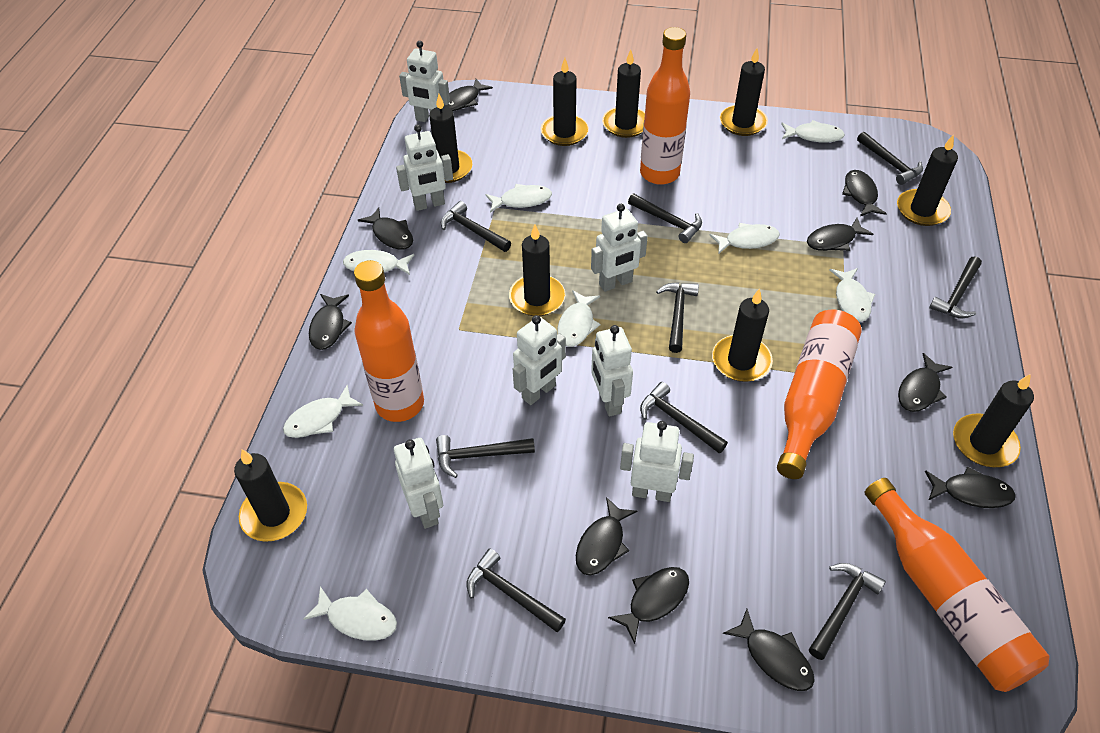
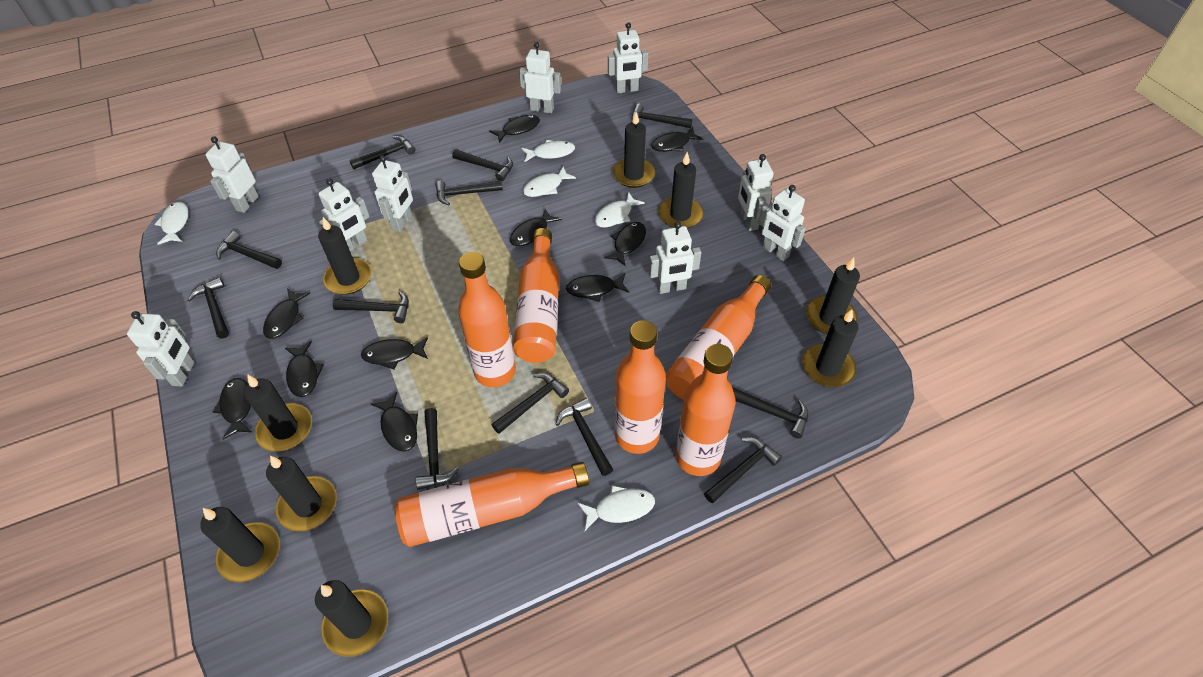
black hammer: [436,435,535,478] [441,201,511,252] [467,549,566,632] [628,194,702,243] [640,382,728,453] [656,282,699,353] [809,563,886,660] [857,132,923,185] [929,256,982,318] = 9 -> [187,277,229,338] [216,231,282,269] [333,291,409,323] [350,136,416,169] [416,408,459,490] [435,181,503,205] [452,149,513,181] [492,373,569,434] [556,398,613,476] [632,103,692,128] [704,437,782,503] [732,387,809,438] = 12
orange bottle: [354,260,424,422] [640,27,690,185] [777,310,862,479] [865,478,1049,692] = 4 -> [395,462,589,547] [458,252,516,387] [513,228,559,363] [615,320,666,454] [666,275,771,400] [676,344,736,476] = 6
white fish: [283,385,363,438] [303,586,397,641] [343,250,414,275] [485,184,552,213] [557,290,601,347] [710,223,780,253] [781,120,845,143] [830,268,875,322] = 8 -> [155,202,189,245] [521,140,575,162] [523,167,576,197] [578,485,655,531] [594,192,645,228] = 5
white robot: [394,438,443,529] [396,124,453,211] [399,41,450,122] [513,315,566,405] [591,204,648,292] [591,325,633,417] [620,421,694,502] = 7 -> [127,311,194,387] [205,136,259,213] [318,178,370,252] [372,155,413,232] [519,42,561,113] [608,23,648,94] [649,222,701,294] [738,154,774,231] [758,185,806,261] = 9

